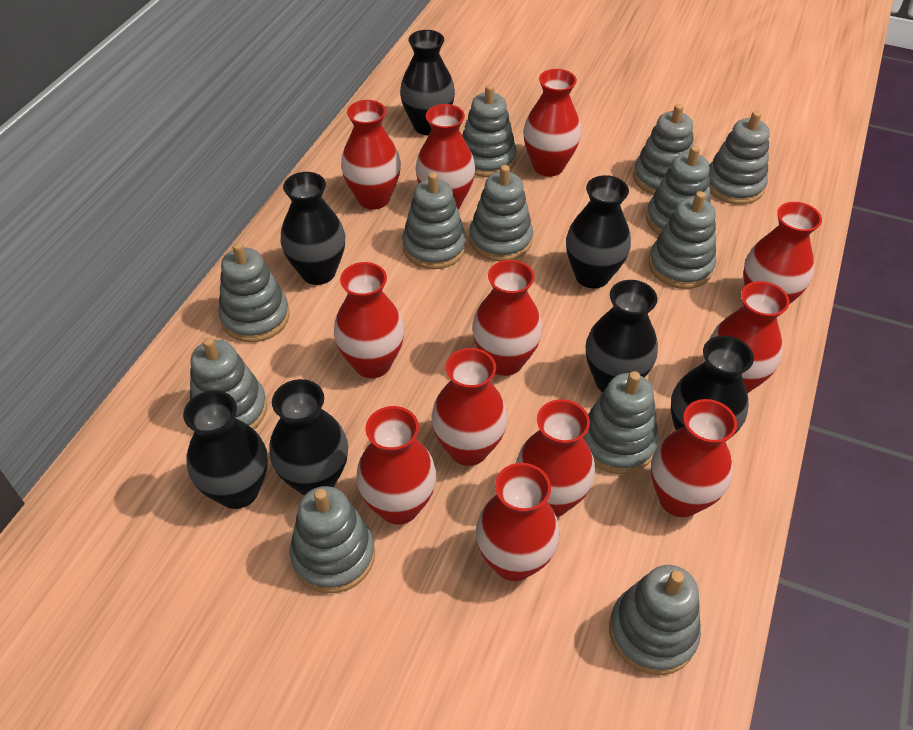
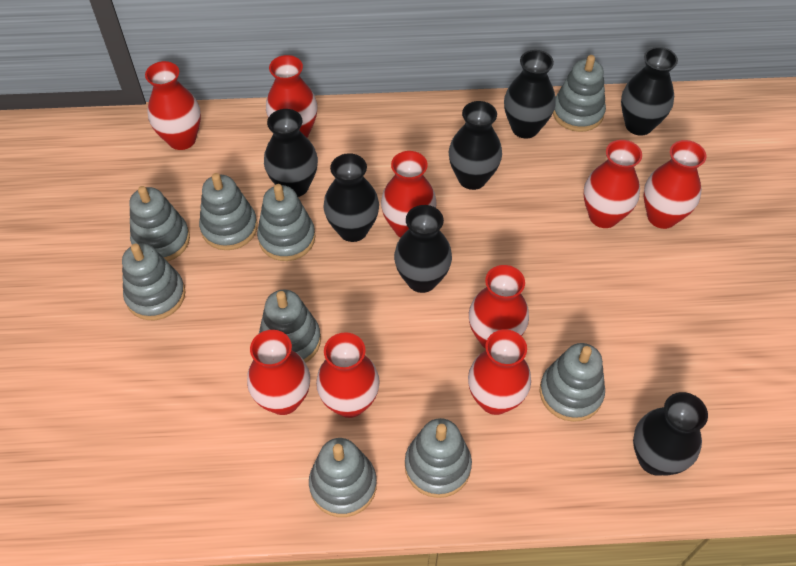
grey stacking toy: [190,337,267,429] [218,242,290,342] [290,486,375,593] [402,172,466,269] [462,84,516,177] [469,165,533,262] [583,371,658,474] [609,565,701,675] [633,104,694,195] [646,146,710,235] [648,191,716,289] [709,111,770,205] = 12 -> [122,243,186,320] [129,186,190,262] [199,173,258,250] [257,184,315,261] [259,289,321,363] [309,438,377,517] [405,418,472,498] [540,343,605,422] [553,55,606,132] = 9
red vase: [334,262,404,378] [341,100,401,210] [356,406,436,524] [415,104,475,209] [431,348,508,466] [472,260,542,376] [476,463,559,581] [516,399,595,517] [523,69,581,177] [651,399,737,517] [709,281,790,394] [743,202,822,304] = 12 -> [145,61,201,150] [247,330,310,415] [266,55,317,138] [316,332,380,418] [381,151,437,237] [468,329,531,415] [469,265,529,349] [584,140,642,228] [643,140,707,229] = 9

